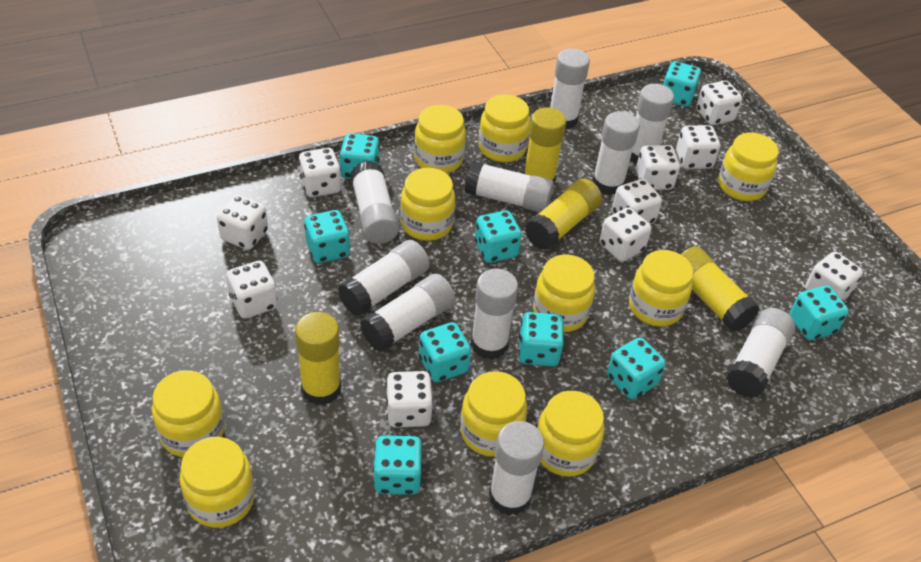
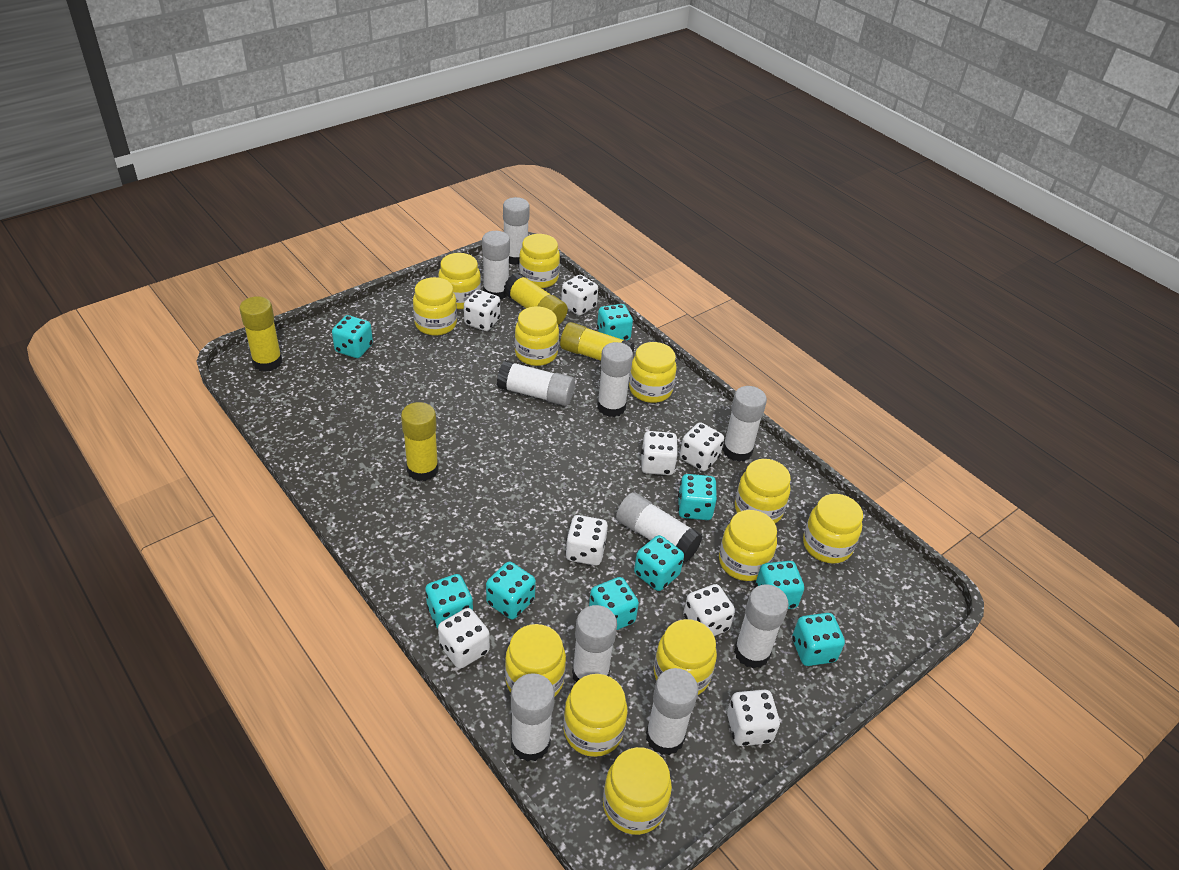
white dice: [217,195,268,250] [227,261,278,319] [299,148,341,197] [386,371,433,428] [599,207,651,262] [612,179,662,224] [636,145,680,190] [676,125,720,169] [696,80,742,125] [805,252,863,301] = 10 -> [438,608,490,669] [464,290,500,331] [561,275,598,316] [566,515,608,566] [641,431,678,475] [680,422,724,471] [683,584,735,636] [727,690,780,746] = 8
yellow jar: [152,370,225,457] [180,437,255,528] [400,168,455,241] [414,105,466,173] [460,371,527,457] [478,94,531,162] [533,255,595,332] [537,391,604,477] [629,250,694,327] [718,132,779,201] = 10 -> [413,277,457,336] [438,253,481,309] [505,624,566,696] [515,306,559,366] [519,234,560,288] [563,674,627,757] [603,747,672,835] [629,342,677,403] [654,619,717,695] [719,510,777,581] [735,459,791,523] [803,494,863,564] = 12

